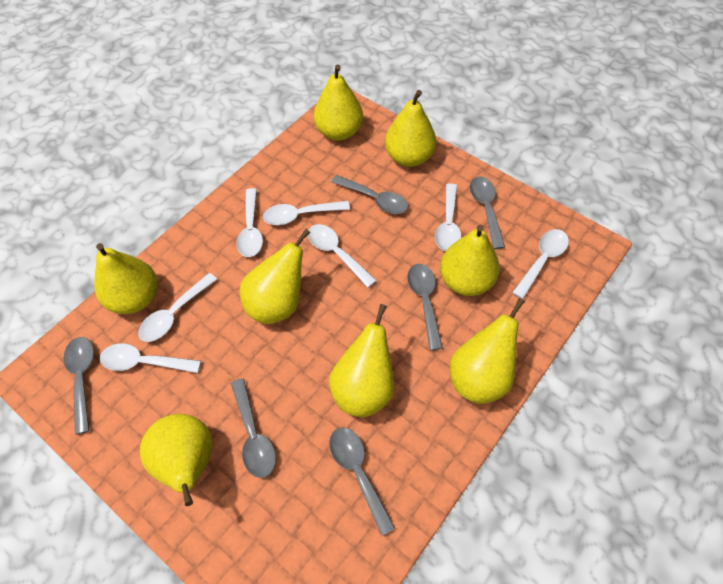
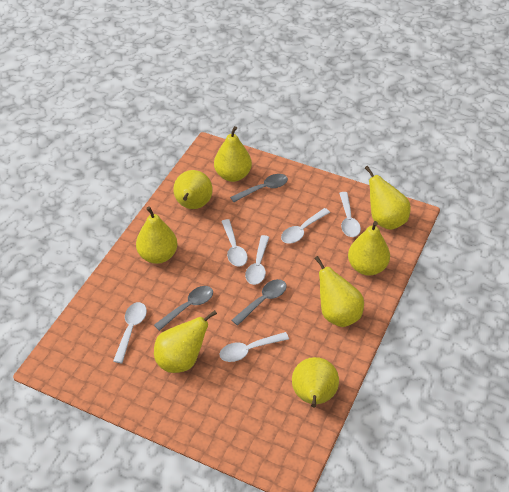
grey spoon: [63,337,94,434] [231,378,276,478] [329,427,395,536] [331,175,408,214] [407,264,443,350] [470,177,505,249] = 6 -> [154,286,213,331] [230,174,288,202] [232,279,287,326] = 3
white spoon: [100,344,201,373] [138,273,217,342] [236,188,263,257] [263,201,350,225] [308,224,377,288] [435,183,461,251] [512,229,569,299] = 7 -> [113,302,147,363] [219,332,289,362] [221,219,248,267] [245,235,269,285] [281,208,330,244] [339,192,361,237] = 6

